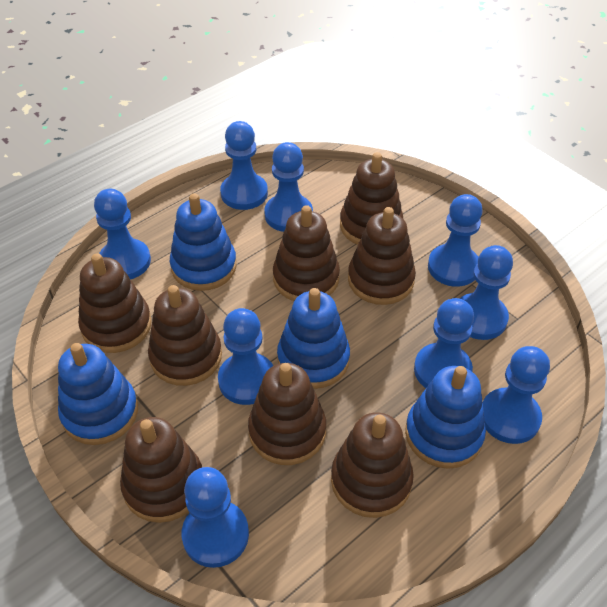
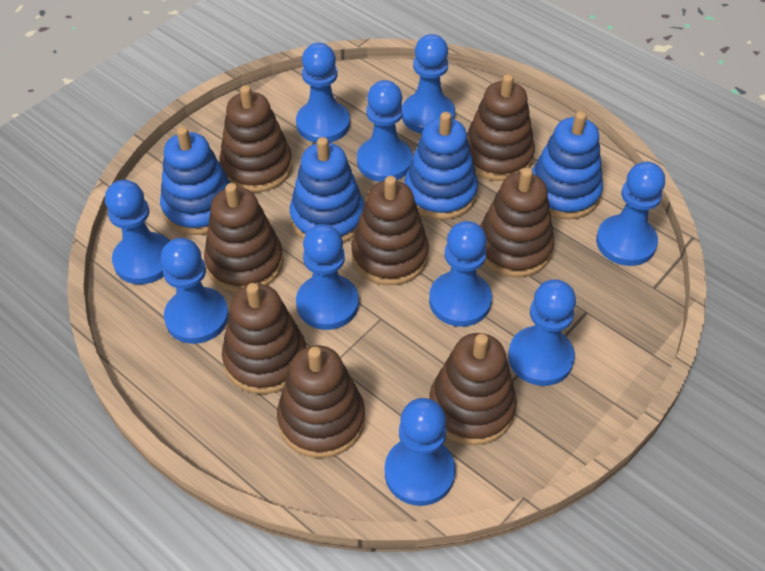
blue pawn: [94,189,151,280] [182,467,249,568] [218,308,273,405] [220,121,268,210] [264,142,313,232] [414,298,474,388] [428,194,483,287] [460,245,513,340] [483,346,550,444] = 9 -> [105,180,169,284] [161,238,229,344] [296,43,350,143] [296,224,359,330] [357,80,412,182] [385,398,455,506] [402,34,455,134] [429,221,492,327] [508,279,576,386] [596,162,665,266] = 10

